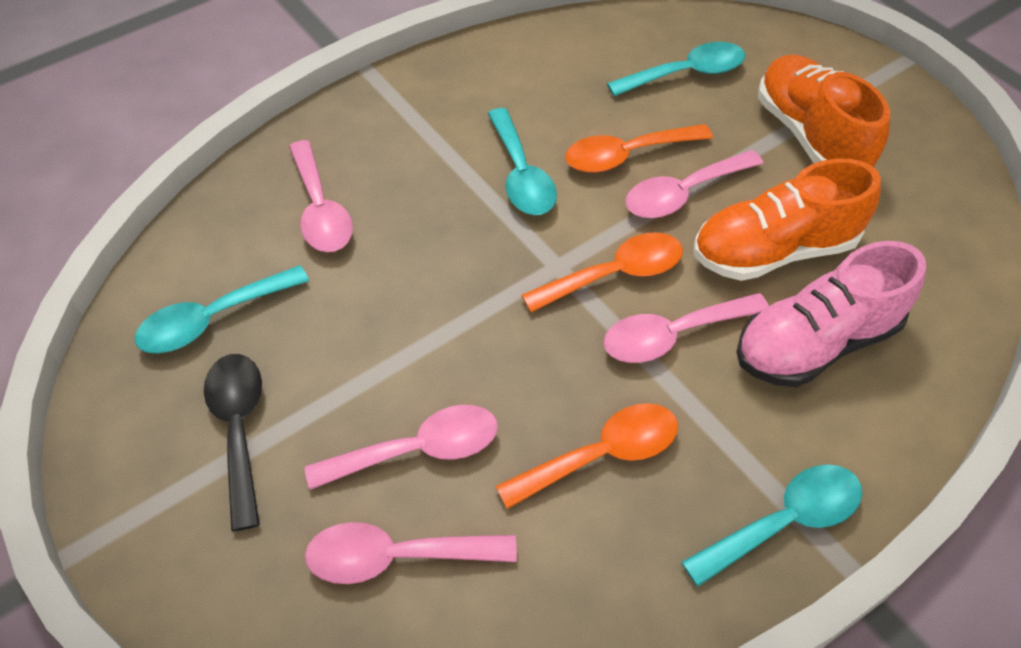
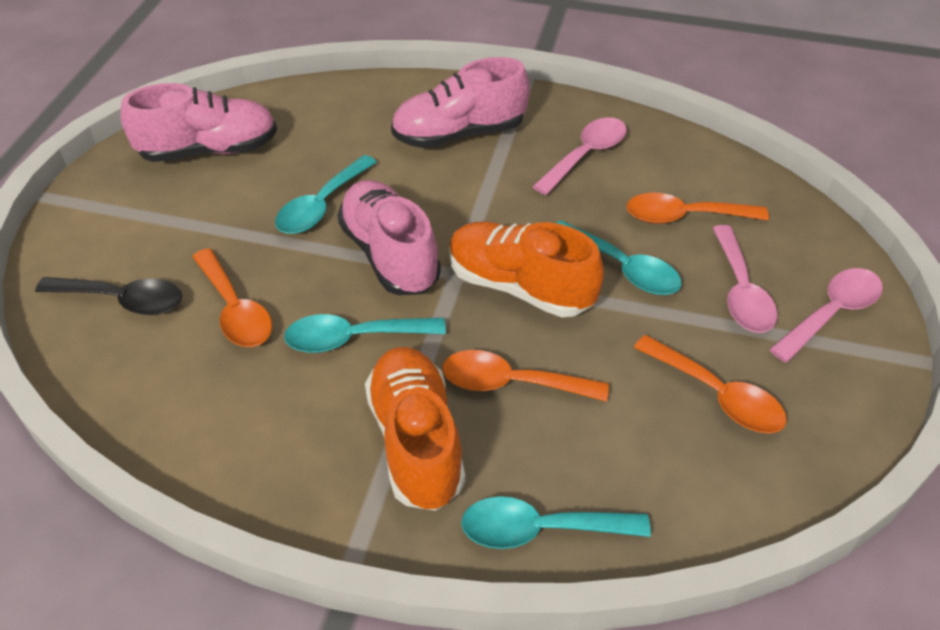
orange spoon: [495,403,678,509] [521,232,683,313] [565,124,713,173] = 3 -> [192,248,272,347] [442,350,609,402] [626,193,769,224] [634,335,787,433] = 4
pink shoe: [736,241,926,387] = 1 -> [120,83,277,162] [337,180,441,295] [391,57,530,148] = 3
pink spoon: [289,140,353,252] [304,405,498,490] [305,522,517,584] [603,293,769,363] [626,150,764,218] = 5 -> [532,117,627,195] [712,225,777,333] [769,268,883,363] = 3

